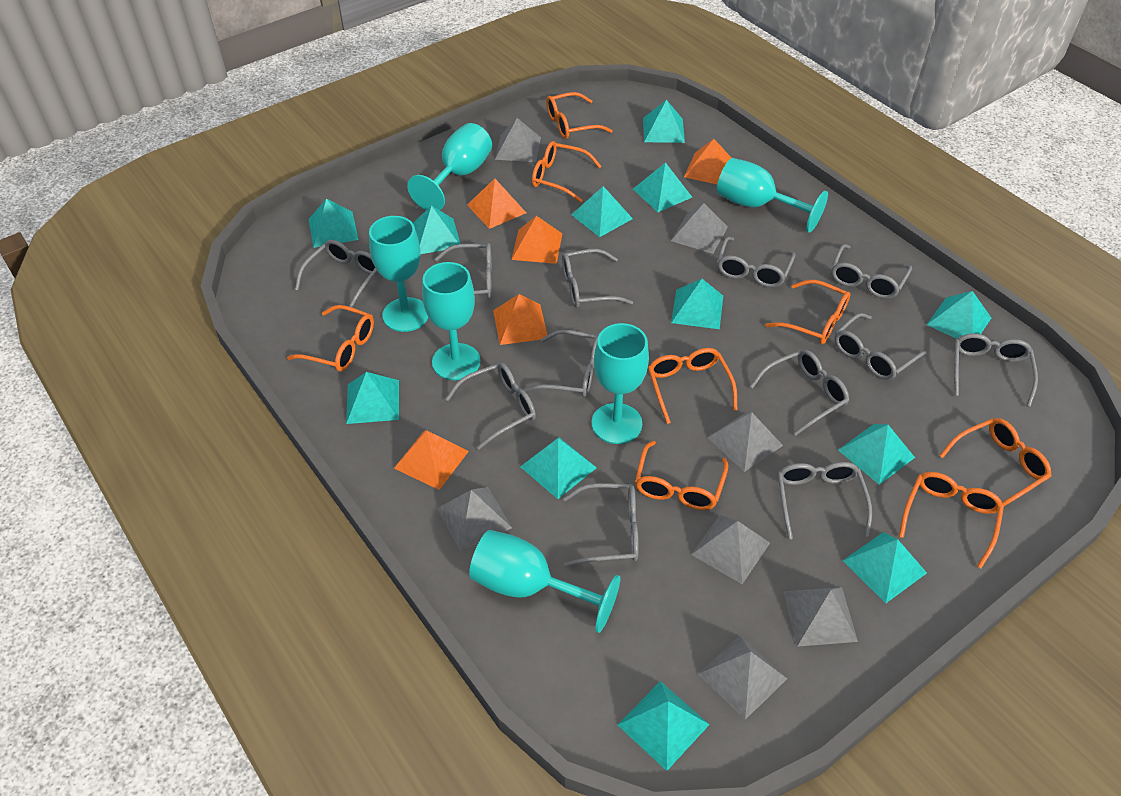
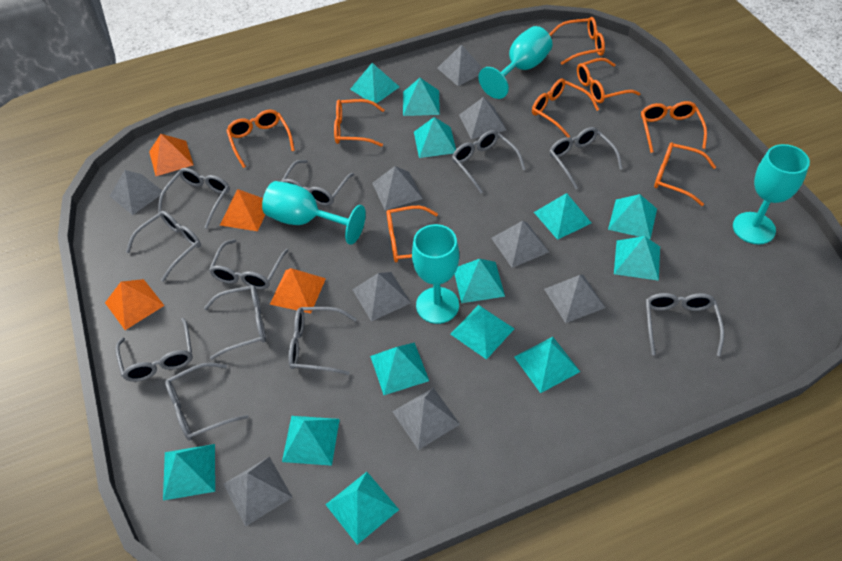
grey glasses: [295,240,379,312] [434,243,492,298] [445,362,536,450] [524,330,598,397] [562,249,633,308] [563,483,639,567] [717,237,795,287] [750,349,849,435] [778,462,872,539] [831,244,912,299] [835,313,926,380] [954,333,1038,407] = 12 -> [115,318,193,382] [126,211,201,282] [158,168,230,229] [165,362,248,440] [204,285,266,360] [209,239,289,289] [281,160,354,206] [289,307,357,375] [452,130,525,193] [549,127,623,189] [646,293,724,356] = 11
grey pyramid: [437,487,512,551] [495,118,541,162] [671,203,728,254] [691,515,770,584] [698,636,787,720] [707,412,783,472] [783,587,858,647] = 7 -> [110,170,162,215] [224,456,293,526] [352,272,411,321] [372,166,423,210] [392,388,460,450] [437,44,483,86] [459,97,506,139] [491,221,549,268] [544,275,605,323] = 9
orange pyramid: [394,430,469,490] [467,178,526,229] [493,294,547,345] [511,216,562,264] [684,139,731,184] = 5 -> [105,279,165,330] [149,134,193,176] [220,189,265,231] [270,268,326,313] = 4
turquoise goblet: [369,216,429,332] [407,123,492,210] [422,262,481,380] [469,530,620,633] [591,323,649,444] [717,158,828,233] = 6 -> [262,181,366,245] [412,224,459,324] [479,26,553,99] [733,144,810,244] = 4
turquoise pyramid: [308,199,359,248] [346,372,399,424] [413,206,460,254] [520,437,597,499] [571,186,633,237] [618,681,710,771] [633,162,692,212] [643,100,685,143] [671,279,723,329] [838,424,915,485] [843,532,927,603] [927,291,991,339] = 12 -> [163,444,215,501] [282,416,340,466] [325,472,399,545] [350,63,399,104] [370,342,429,395] [403,78,440,116] [414,117,456,158] [450,305,514,360] [455,259,505,303] [514,337,580,393] [534,193,591,240] [608,194,657,239] [614,236,660,281] = 13

